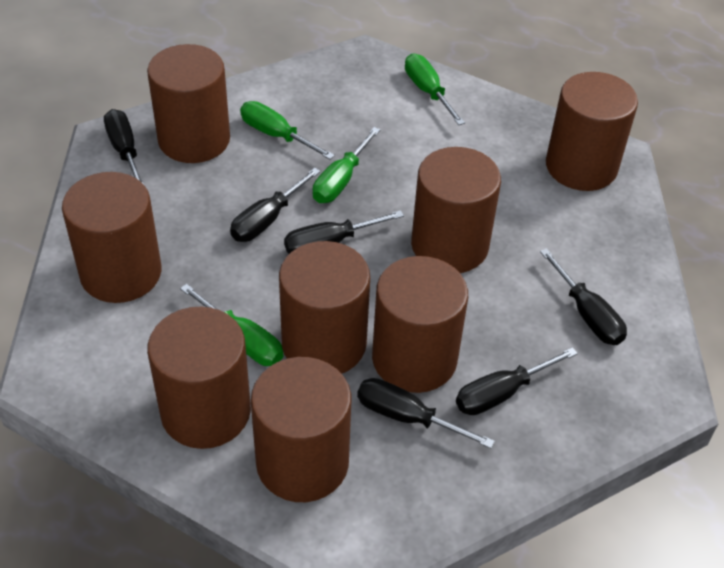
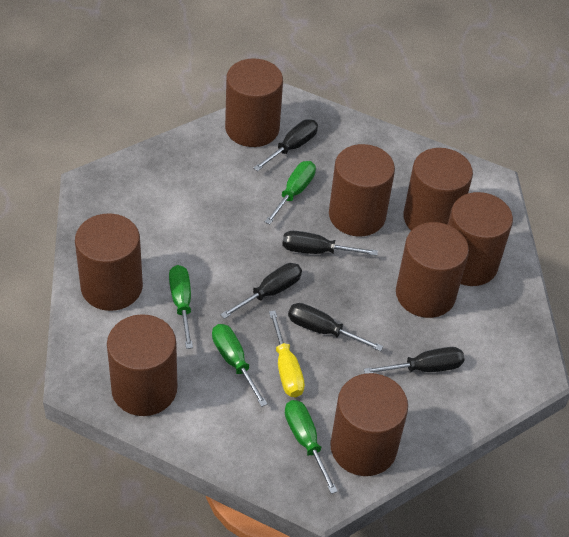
black screwdriver: [104,109,145,186] [230,168,321,242] [284,210,404,254] [357,378,495,448] [456,347,578,415] [540,248,627,345] = 6 -> [220,263,302,319] [253,119,318,171] [282,231,378,256] [288,303,383,351] [364,347,465,374] = 5
yellow screwdriver: none = 0 -> [269,311,305,397] = 1

